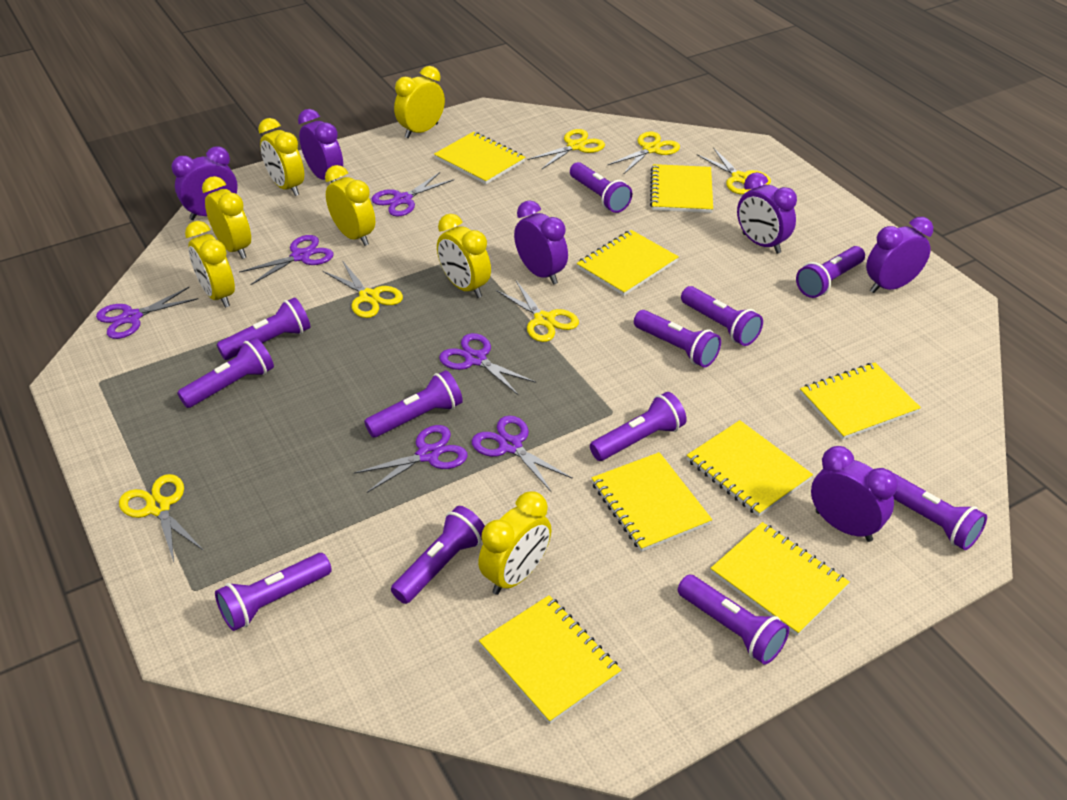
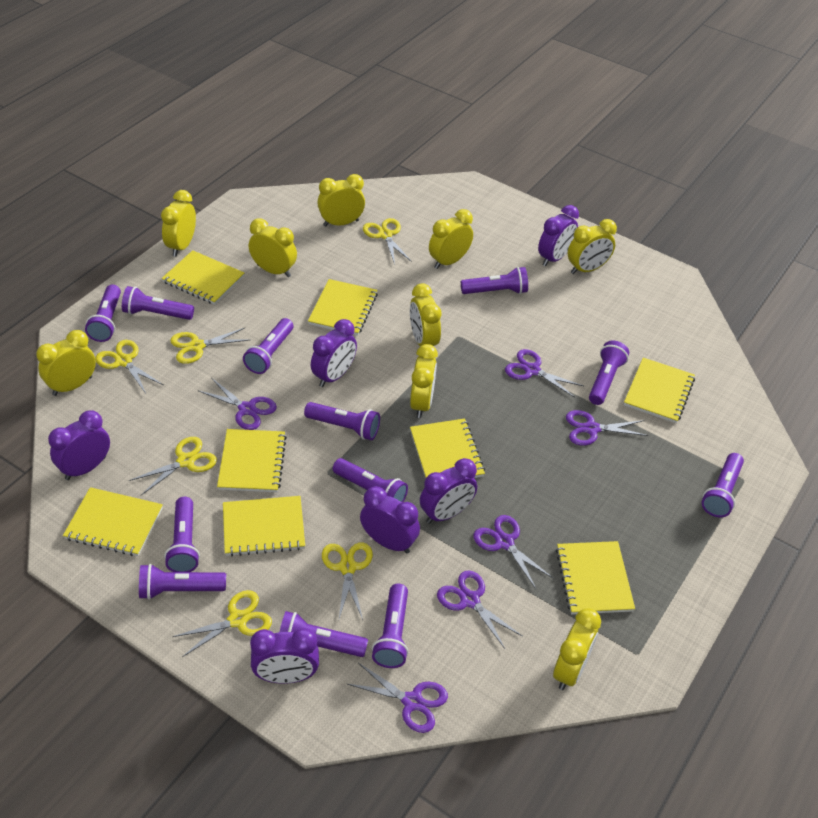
yellow clock: [185,221,235,308] [202,176,251,259] [258,118,304,196] [325,165,375,246] [394,66,445,138] [437,214,491,298] [478,491,551,595] = 7 -> [36,330,96,396] [161,190,196,257] [249,218,297,277] [317,174,365,226] [410,284,441,346] [410,344,438,418] [429,209,473,269] [553,608,601,690] [568,219,617,274] = 9

